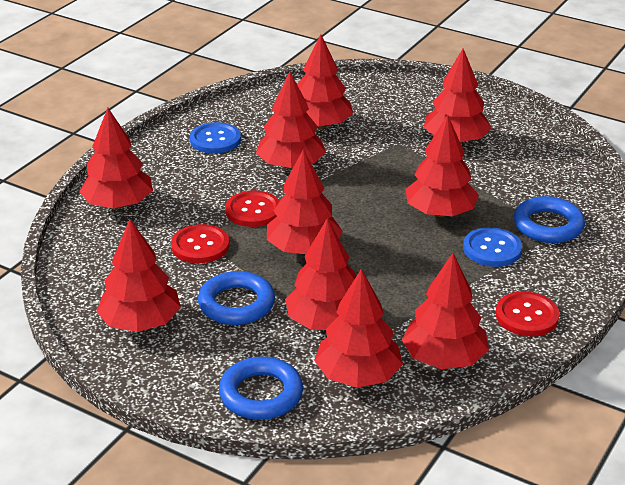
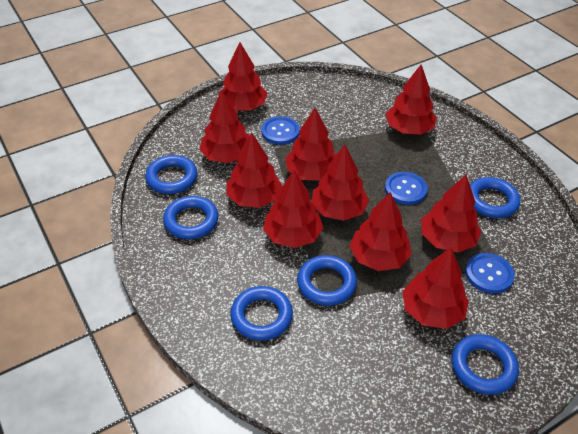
blue button: [190,122,241,153] [463,227,522,267] = 2 -> [261,116,300,145] [385,172,428,205] [465,253,515,294] = 3
blue ring: [198,271,275,325] [219,357,303,420] [514,196,585,243] = 3 -> [145,155,198,194] [163,196,219,239] [230,286,293,341] [297,255,357,306] [452,334,519,395] [470,177,520,218] = 6
red button: [171,224,230,263] [225,190,279,227] [496,291,559,336] = 3 -> none = 0

